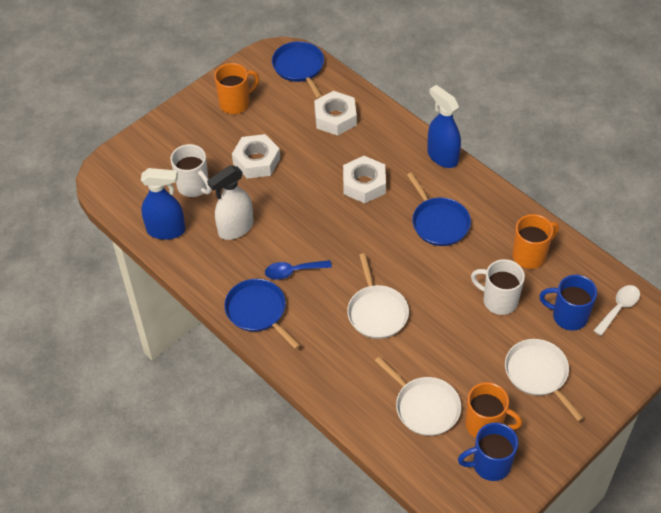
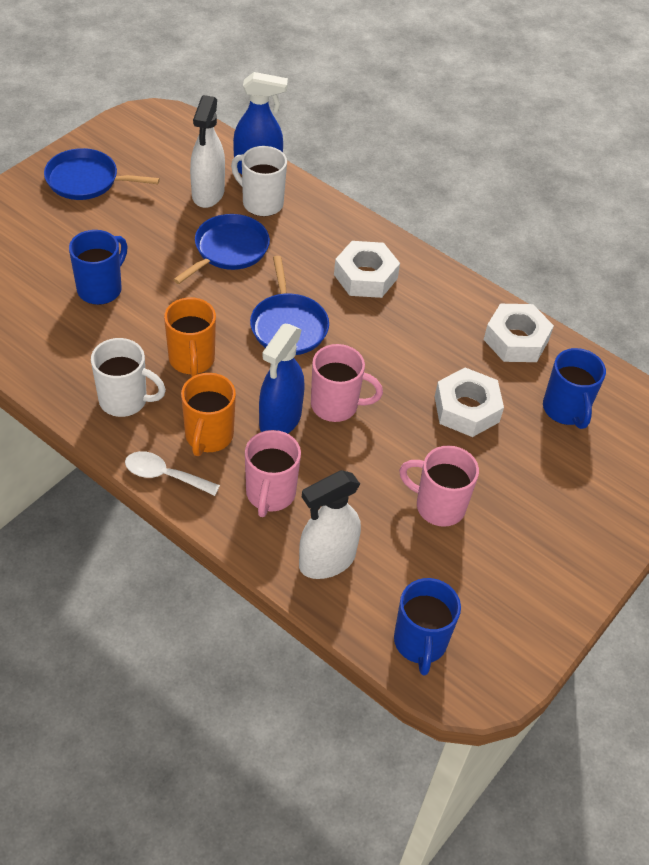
blue mug: [458,422,518,481] [539,275,597,331] = 2 -> [69,230,128,305] [394,578,461,675] [543,348,606,429] = 3
blue spoon: [265,260,332,280] = 1 -> none = 0
orange mug: [214,63,259,114] [465,382,522,438] [512,214,559,269] = 3 -> [164,297,216,377] [181,373,236,456] = 2
pink mug: none = 0 -> [245,430,301,517] [311,344,383,422] [399,445,479,527] = 3
white pan: [347,253,409,339] [375,357,461,436] [505,339,583,421] = 3 -> none = 0
white spray bottle: [207,165,253,240] = 1 -> [190,95,225,208] [299,470,361,579] = 2

